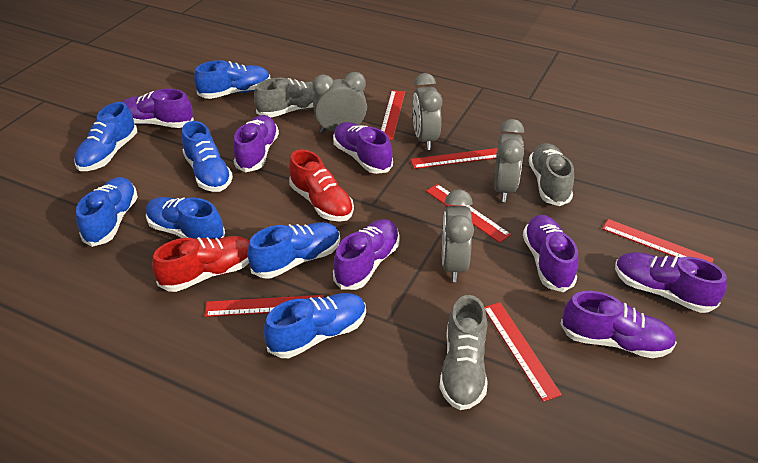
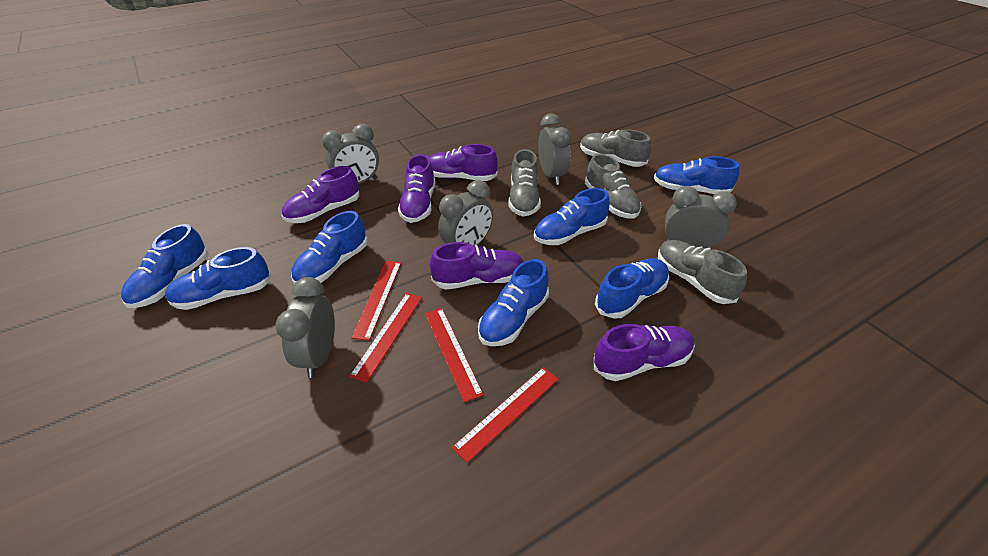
grey clock: [312,72,367,133] [412,73,442,150] [442,189,474,282] [494,119,524,202] = 4 -> [276,277,335,378] [322,124,379,184] [438,180,493,245] [538,114,571,185] [665,186,737,249] = 5
grey shoe: [254,78,315,118] [439,295,488,410] [529,143,574,206] = 3 -> [508,149,541,217] [580,129,651,167] [585,154,641,219] [658,240,747,304] = 4
purple shoe: [122,89,194,128] [233,115,279,172] [333,122,393,174] [333,219,400,290] [523,215,578,292] [560,291,677,358] [615,252,727,313] = 7 -> [282,166,359,223] [398,154,435,223] [428,144,498,181] [430,242,523,290] [594,324,695,381] = 5
red ruler: [205,295,323,317] [381,90,405,140] [411,148,498,169] [426,184,511,243] [485,302,562,402] [602,219,714,263] = 6 -> [349,293,422,383] [351,261,401,341] [425,308,484,403] [452,367,559,463] = 4
red shoe: [152,236,250,292] [289,150,354,222] = 2 -> none = 0

